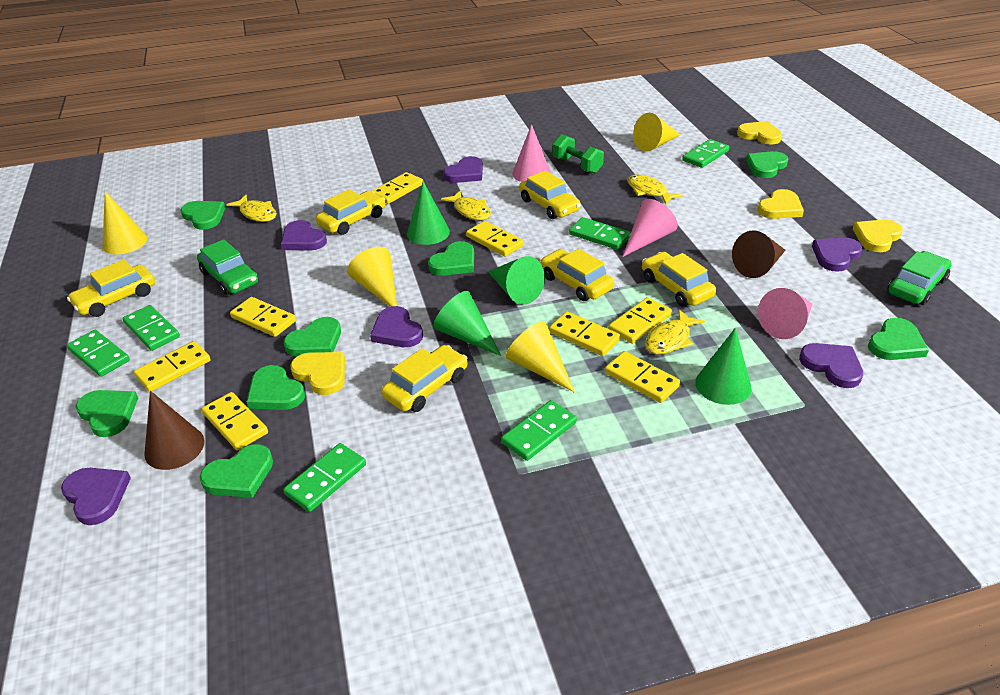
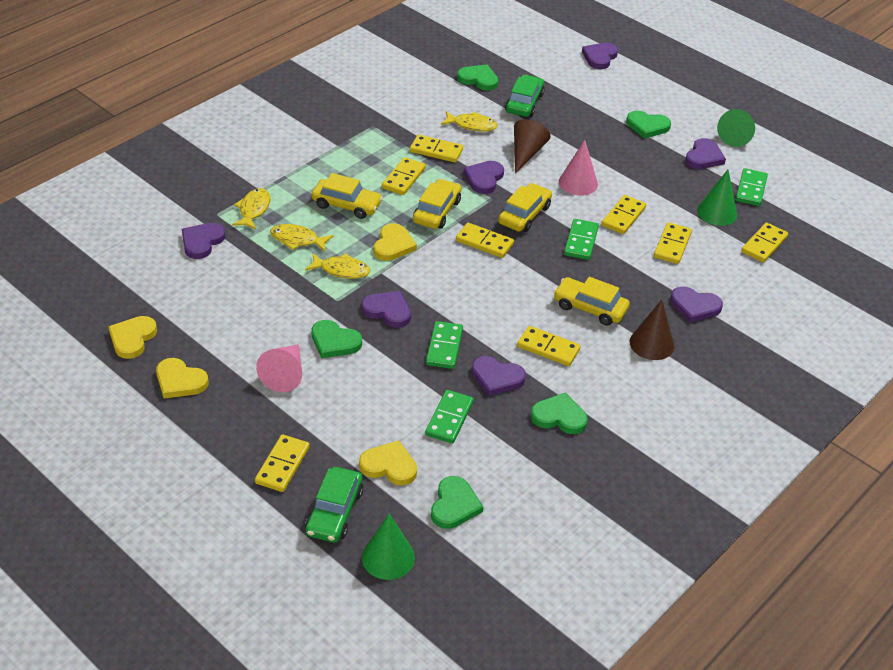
green cone: [407,181,450,245] [433,291,501,356] [488,256,545,305] [695,328,752,405] = 4 -> [362,513,415,580] [697,170,737,226] [717,109,755,147] = 3
green domino: [67,330,130,377] [122,305,180,351] [283,443,366,512] [501,400,577,461] [569,217,631,250] [682,139,729,168] = 6 -> [425,390,474,443] [426,321,463,369] [564,219,599,260] [736,168,768,206] = 4
green dumbbell: [552,134,604,174] = 1 -> none = 0
green heart: [76,390,138,437] [180,201,225,230] [200,444,273,498] [246,365,305,410] [284,317,341,357] [428,241,474,276] [746,151,788,178] [868,318,929,360] = 8 -> [311,320,362,358] [431,476,483,529] [457,64,498,91] [531,393,588,434] [626,111,671,139] = 5
pink cone: [512,124,551,182] [623,199,678,257] [758,288,812,339] = 3 -> [256,344,302,392] [559,140,598,196] = 2
purple heart: [61,468,131,525] [281,220,327,251] [370,306,423,347] [443,156,483,183] [799,343,863,388] [812,237,863,272] = 6 -> [182,223,225,259] [361,291,411,328] [464,161,504,194] [471,356,526,396] [582,43,618,69] [670,286,723,323] [685,138,726,169] = 7
yellow car: [67,259,155,317] [316,189,385,235] [381,345,467,412] [519,170,581,219] [540,249,614,301] [642,252,716,306] = 6 -> [311,173,383,219] [413,179,461,229] [498,183,552,232] [554,277,630,326] = 4
yellow cone: [103,191,147,255] [347,247,397,307] [506,321,575,393] [633,113,680,152] = 4 -> none = 0

